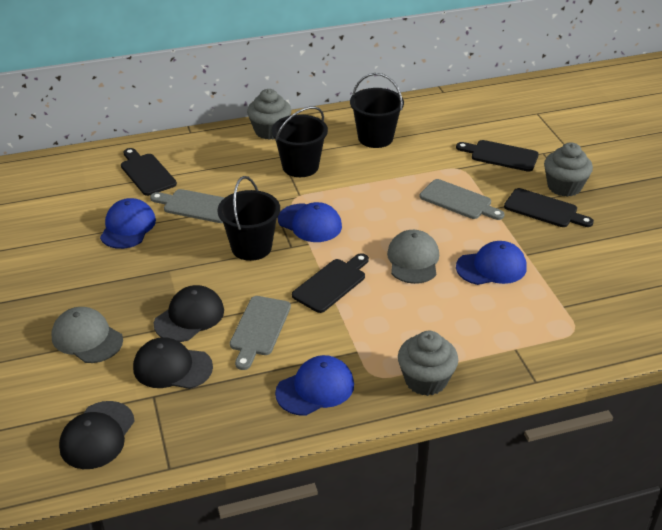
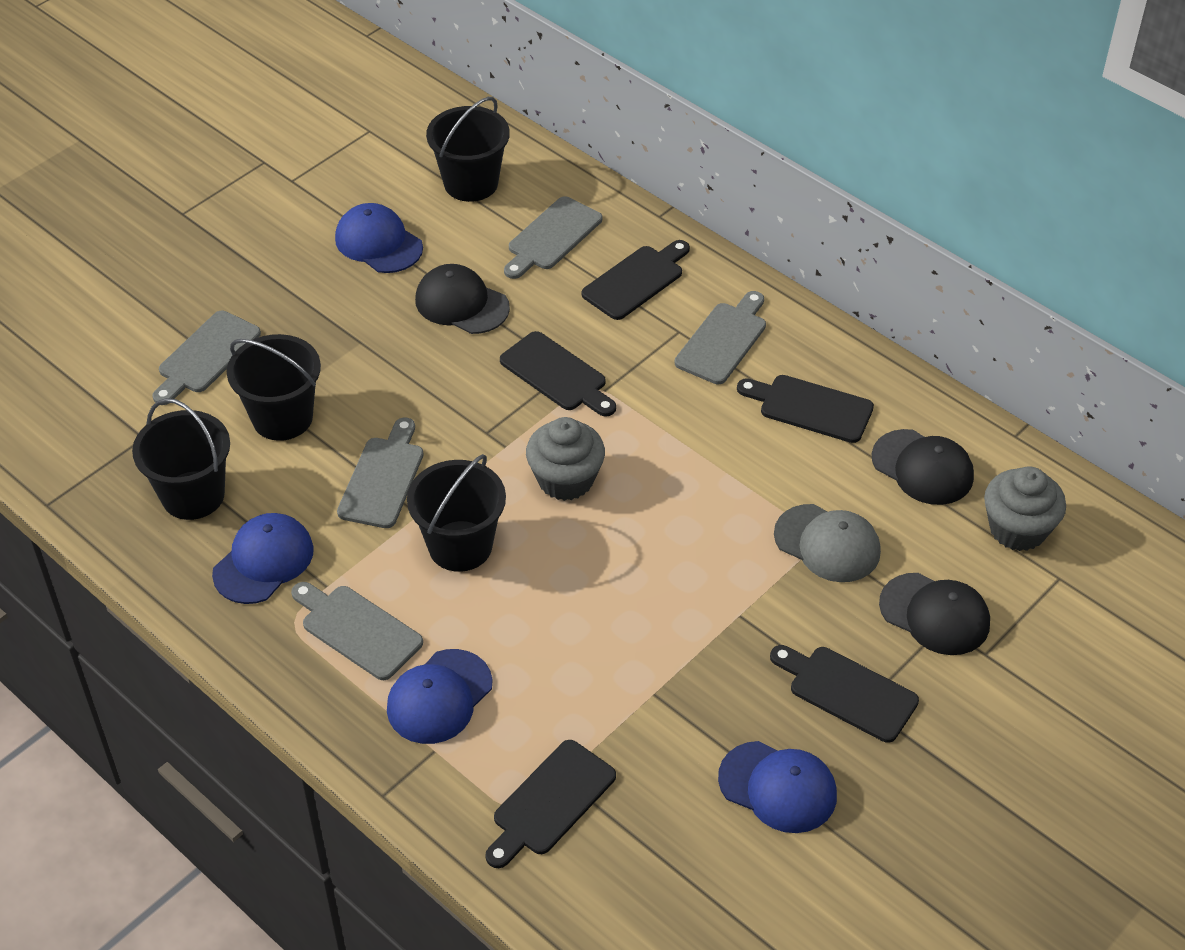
black bucket: [218,176,280,261] [271,106,328,177] [350,73,404,148] = 3 -> [132,398,230,520] [227,334,321,441] [407,454,506,572] [426,97,510,202] = 4
black cutting board: [121,148,177,196] [292,253,369,313] [456,140,539,172] [504,188,594,227] = 4 -> [485,740,616,868] [500,331,616,416] [582,240,690,320] [737,375,874,443] [770,645,919,743] = 5
grey cap: [51,307,123,363] [387,230,439,284] = 2 -> [774,504,881,582] = 1
grey cupcake: [247,89,292,140] [398,331,458,396] [544,142,593,197] = 3 -> [526,417,605,501] [984,467,1066,551] = 2
grey cutting board: [150,189,225,223] [230,296,291,370] [420,179,505,220] = 3 -> [152,311,261,405] [291,582,423,680] [337,417,424,528] [504,196,602,279] [675,291,766,384] = 5

